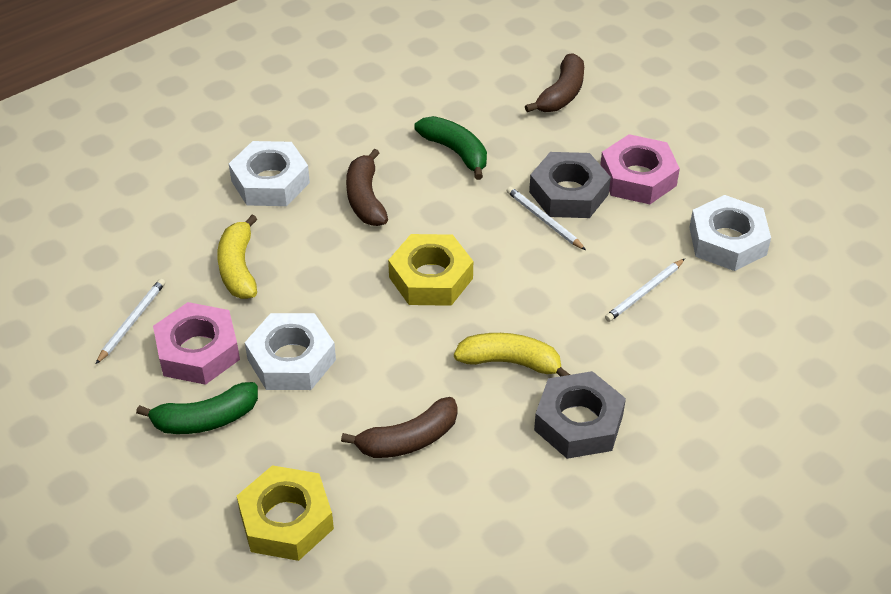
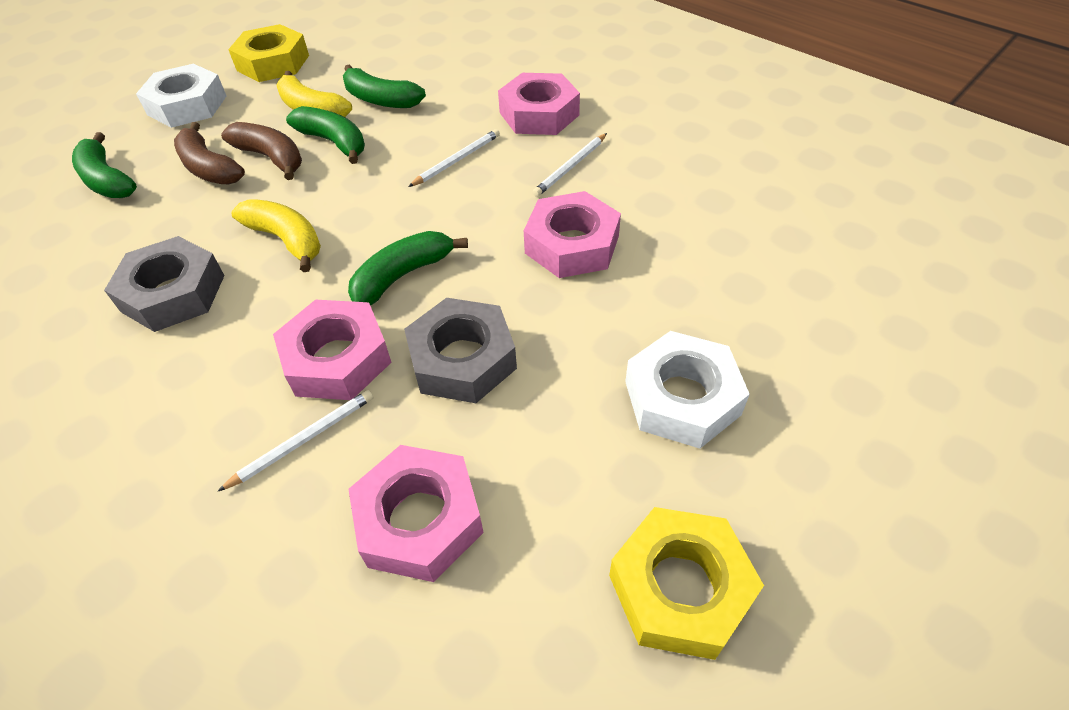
brown banana: [341,397,458,458] [346,149,388,226] [525,53,584,112] = 3 -> [174,122,245,184] [221,122,302,180] = 2
green banana: [136,382,258,434] [414,116,487,180] = 2 -> [72,132,137,198] [286,106,365,164] [343,64,426,108] [348,231,468,305] = 4
pink nut: [153,302,240,385] [600,134,680,204] = 2 -> [273,299,392,400] [348,445,484,582] [498,73,580,135] [524,191,621,278] = 4
white nut: [229,141,310,206] [245,313,336,390] [689,195,771,271] = 3 -> [136,64,226,128] [625,331,750,448] = 2

